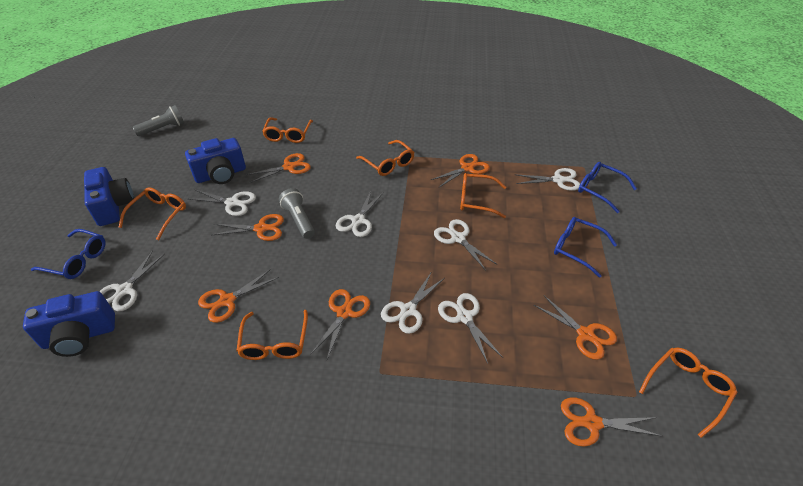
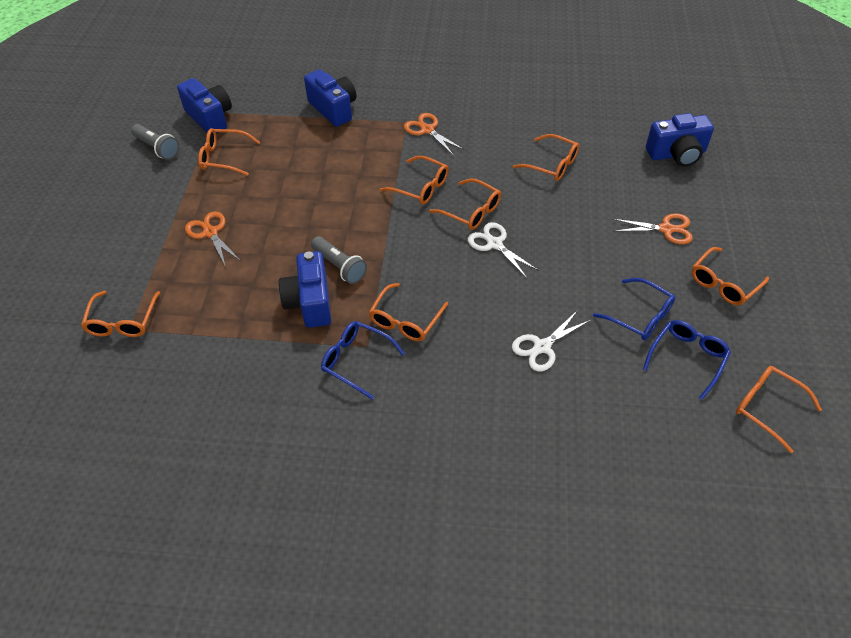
blue camera: [23,291,115,357] [84,167,134,226] [185,138,246,184] = 3 -> [177,78,232,134] [279,251,331,328] [304,69,356,127] [646,113,714,167] = 4
orange glasses: [119,187,186,241] [236,310,308,360] [262,118,313,143] [356,140,415,176] [460,173,506,218] [639,348,737,438] = 6 -> [81,291,160,337] [198,128,260,176] [369,283,448,341] [380,156,449,204] [429,179,501,230] [513,134,579,181] [691,247,769,305] [736,366,822,453] = 8
orange scissors: [198,269,279,323] [211,214,284,241] [246,153,311,183] [311,289,370,359] [431,154,490,187] [534,296,617,360] [561,397,662,447] = 7 -> [185,212,241,267] [404,113,465,156] [613,213,693,244] = 3
white scissors: [99,250,165,312] [189,189,256,216] [336,191,384,237] [381,271,444,334] [434,219,497,271] [438,293,503,364] [514,168,580,191] = 7 -> [468,222,539,278] [512,310,591,371] = 2

